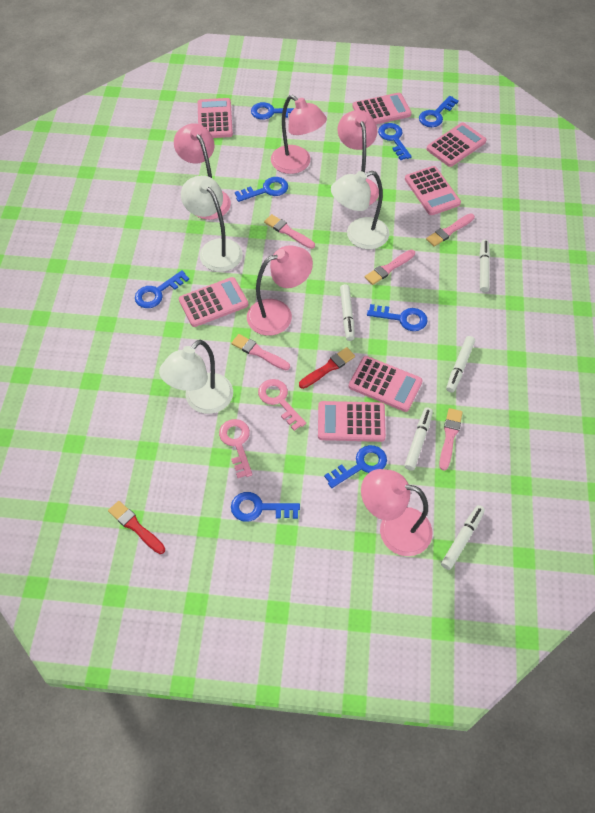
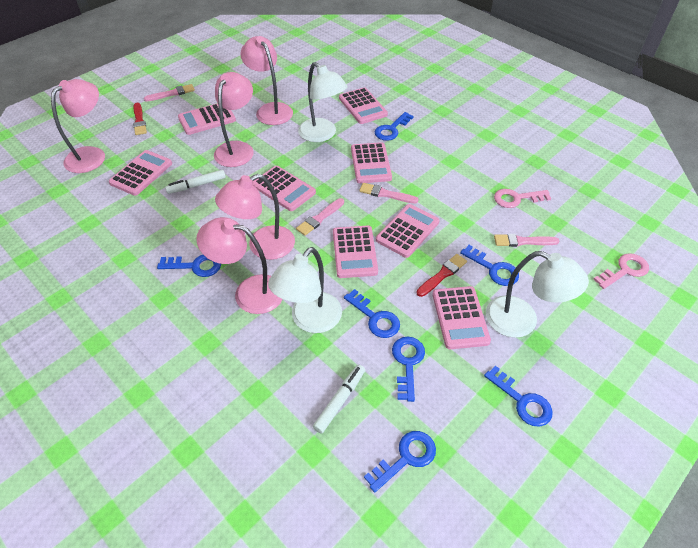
blue key: [135,270,189,308] [231,492,300,522] [235,177,288,202] [251,102,294,120] [324,445,387,488] [367,304,428,331] [378,123,412,160] [419,96,458,127] = 8 -> [157,255,221,277] [344,289,400,338] [364,431,436,493] [375,112,414,141] [392,337,425,402] [460,245,519,286] [484,366,552,427] = 7
pink brush: [231,334,290,370] [264,214,315,249] [365,250,415,285] [426,213,475,247] [439,408,463,471] = 5 -> [144,84,195,102] [296,198,344,236] [359,183,419,204] [494,234,559,247] = 4
pink calculator: [179,277,248,327] [198,98,233,138] [318,401,386,442] [348,356,423,412] [352,93,412,124] [405,166,461,215] [427,122,487,167] = 7 -> [109,150,172,196] [178,103,236,135] [252,166,316,211] [333,226,378,278] [339,87,388,124] [351,142,392,183] [376,204,440,258] [432,286,491,349] = 8
white marker: [340,284,355,341] [404,407,433,471] [441,505,485,570] [446,336,475,393] [479,240,490,293] = 5 -> [165,170,226,194] [313,365,365,433] = 2

